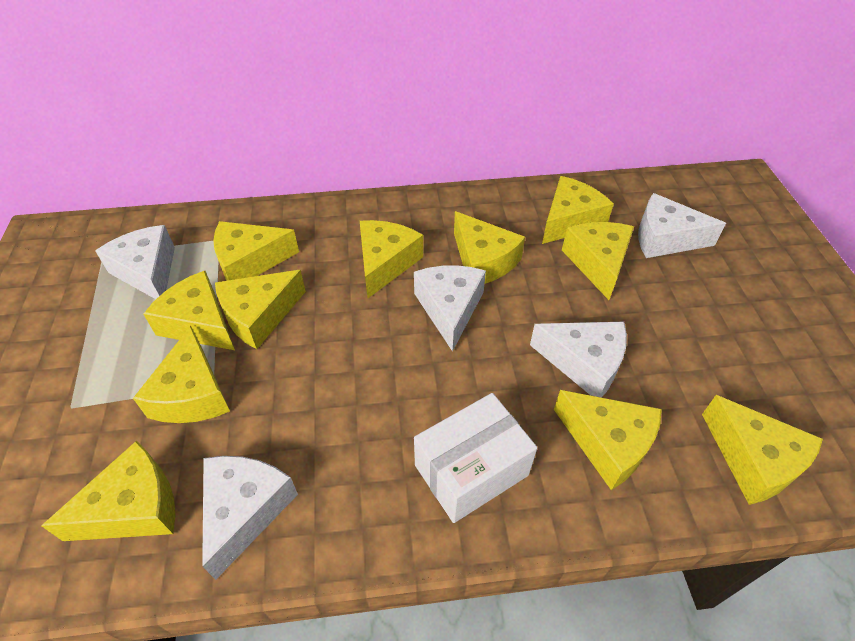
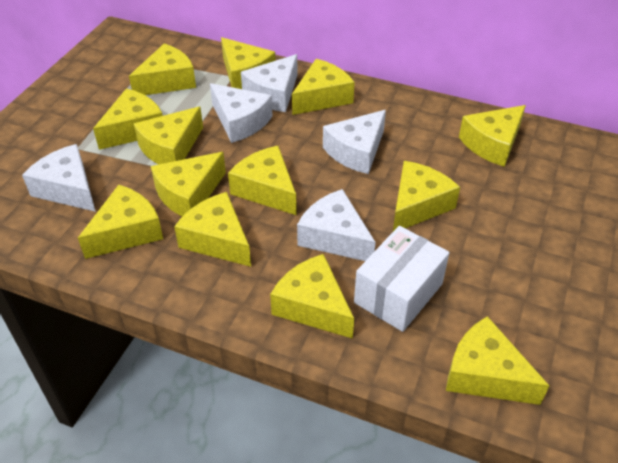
yellow cheese: [41,440,175,541] [133,326,230,423] [144,271,235,350] [213,221,299,281] [215,270,306,349] [360,220,423,298] [454,211,525,284] [542,176,614,244] [554,390,662,490] [562,222,634,300] [702,395,823,505] = 11 -> [78,185,163,259] [93,89,163,150] [129,43,196,95] [134,107,203,164] [151,152,226,216] [174,192,251,267] [221,37,276,89] [228,146,297,215] [270,254,354,339] [292,59,355,115] [393,161,460,231] [446,316,549,405] [459,105,526,167] = 13

